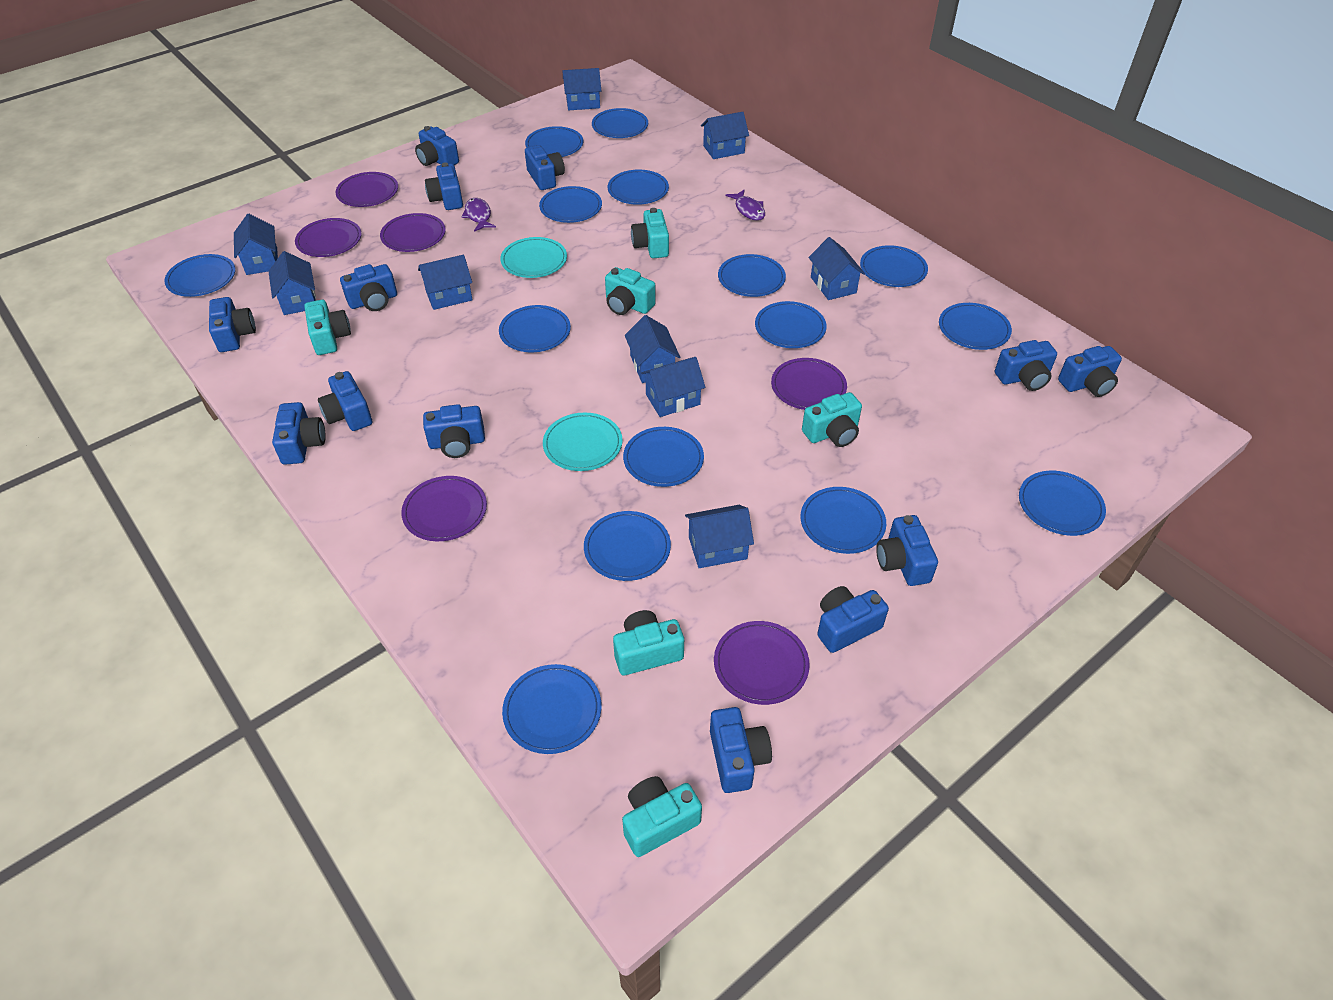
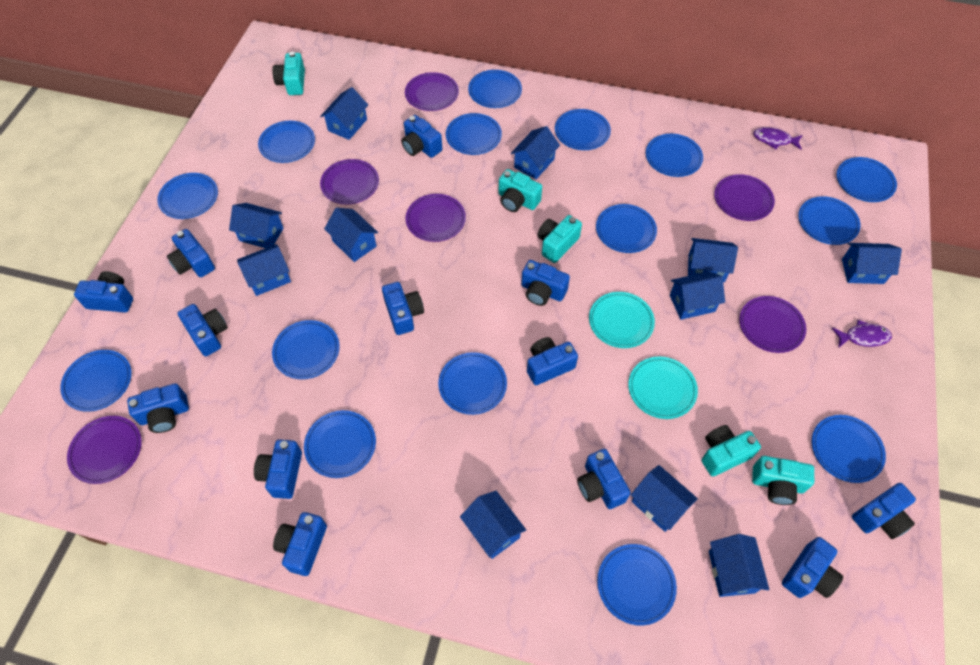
blue house: [234,214,278,275] [268,251,316,315] [418,255,473,310] [563,68,601,110] [625,315,680,383] [641,357,705,417] [685,505,754,568] [701,112,749,159] [808,237,865,300] = 9 -> [229,203,284,248] [237,244,291,296] [320,87,368,140] [324,208,378,262] [460,491,526,559] [511,126,560,179] [631,465,698,532] [670,271,725,320] [688,238,738,282] [709,534,769,597] [842,243,902,284] = 11
turquoise camera: [304,300,351,355] [605,267,656,315] [613,610,684,675] [622,776,702,857] [631,208,669,258] [802,392,862,447] = 6 -> [272,52,305,95] [499,169,542,212] [538,215,582,263] [702,425,761,477] [752,456,814,505] = 5

